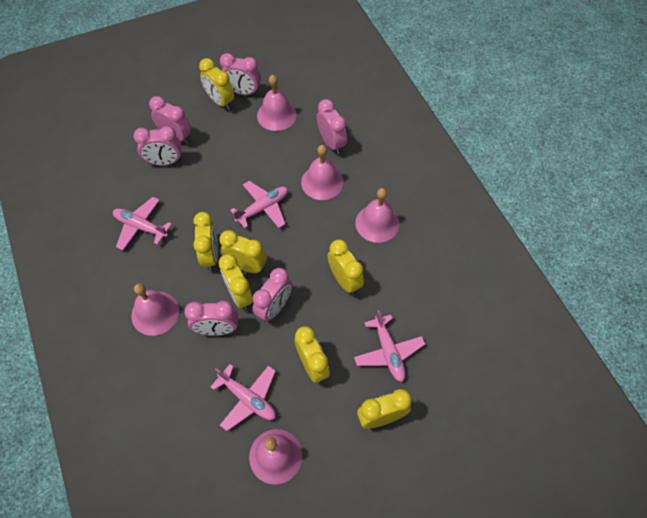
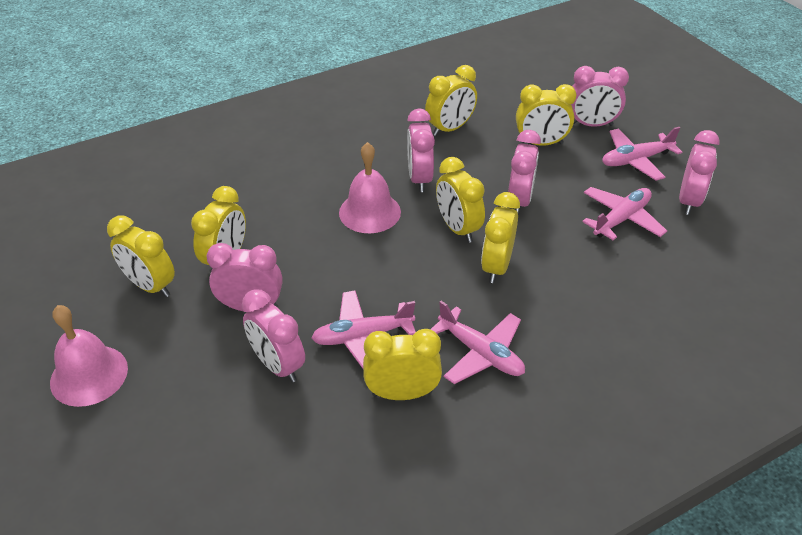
pink bell: [131,283,179,336] [249,429,302,484] [257,75,297,131] [301,145,344,200] [355,188,399,243] = 5 -> [50,305,128,407] [339,142,401,233] = 2

